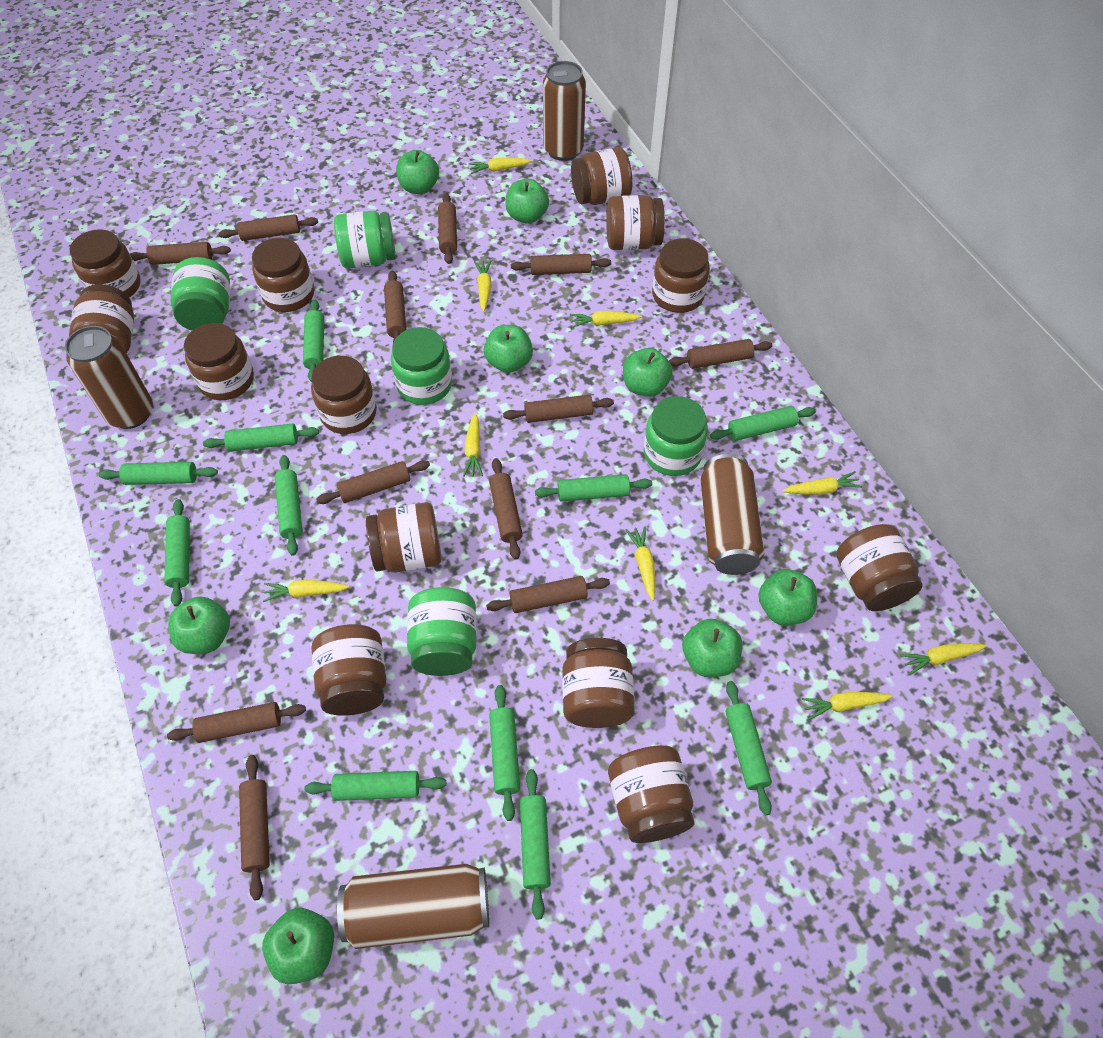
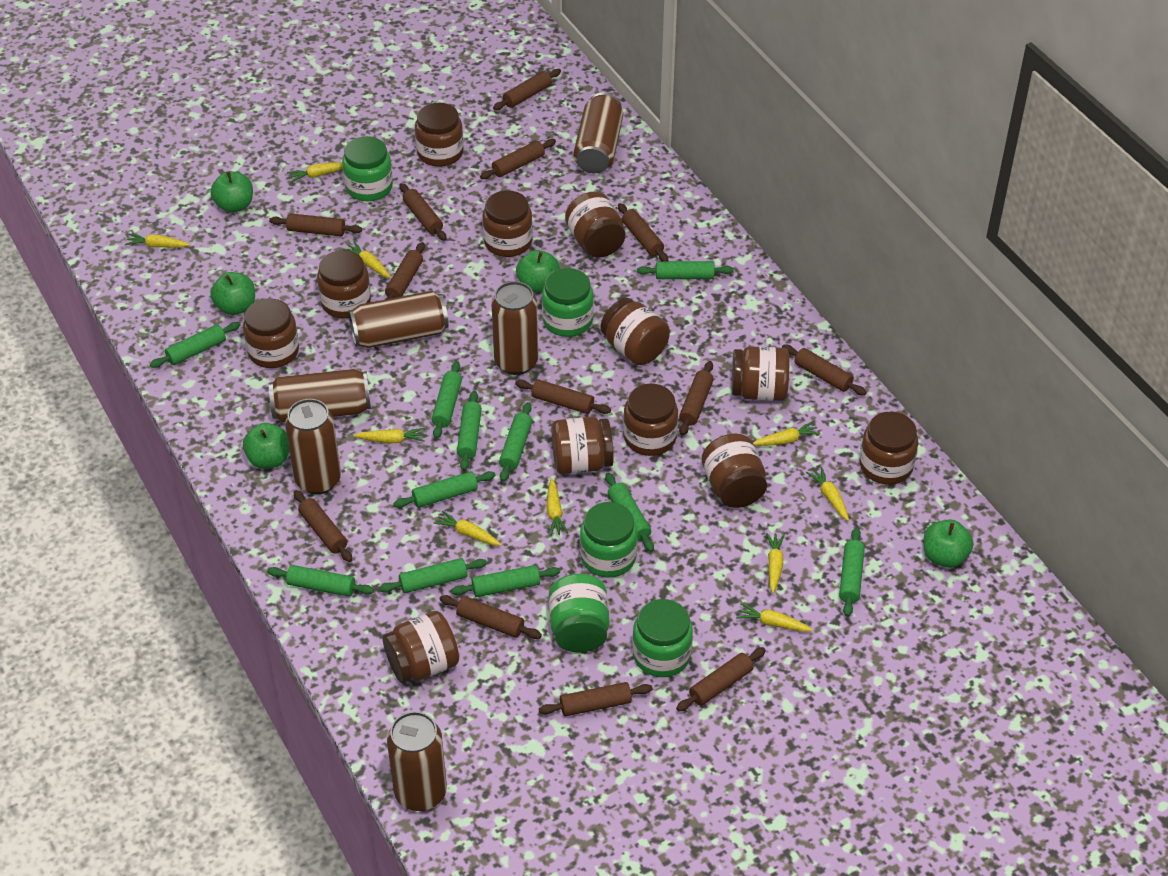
brown can: [65,326,153,429] [337,864,489,949] [543,61,586,161] [701,454,764,575] = 4 -> [269,369,371,423] [285,399,341,494] [348,291,449,348] [387,711,447,811] [492,281,538,375] [574,93,623,174] = 6
brown jar: [69,284,134,353] [70,230,141,298] [184,323,254,400] [252,238,314,312] [311,356,377,434] [312,624,386,716] [366,502,441,573] [562,638,635,728] [571,147,633,205] [606,195,665,250] [608,745,695,843] [652,238,710,313] [836,524,923,611] = 13 -> [243,299,299,368] [317,250,371,318] [383,611,459,683] [415,103,464,167] [482,190,533,257] [552,417,614,474] [565,192,625,257] [601,298,670,365] [623,384,678,456] [702,434,767,508] [732,346,789,401] [860,412,918,485] = 12
brown rolling pin: [130,242,231,265] [167,702,306,743] [219,214,318,241] [239,755,270,900] [316,460,430,504] [384,271,406,342] [438,193,457,264] [486,576,610,613] [489,458,523,560] [503,395,614,423] [511,254,611,275] [669,339,772,369] = 12 -> [269,213,362,236] [294,490,352,562] [385,242,425,300] [400,183,447,241] [439,595,542,639] [480,139,556,179] [493,69,561,110] [515,379,611,414] [539,682,652,716] [618,203,668,261] [676,647,766,712] [679,361,714,436] [782,344,867,396] = 13
green apple: [168,596,230,654] [262,908,334,984] [396,150,439,194] [484,325,533,373] [505,179,549,224] [623,348,673,397] [682,619,742,677] [758,569,817,625] = 8 -> [210,171,253,213] [210,272,255,315] [243,423,289,469] [516,250,560,293] [924,520,973,568] = 5
yellow carrot: [263,580,350,602] [463,413,483,477] [469,157,532,174] [474,260,492,312] [570,311,642,328] [625,526,655,601] [782,471,863,495] [802,692,893,720] [900,644,987,675] = 9 -> [125,234,190,248] [287,162,343,183] [342,241,391,278] [354,428,425,443] [434,511,502,546] [546,478,569,536] [736,603,813,632] [753,421,820,446] [766,533,785,593] [806,466,849,521] = 10

